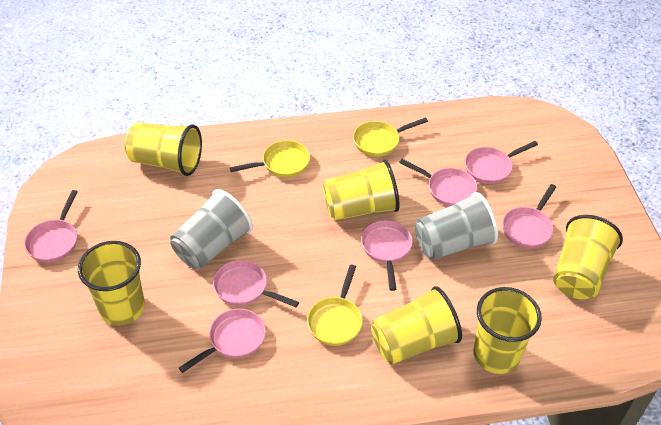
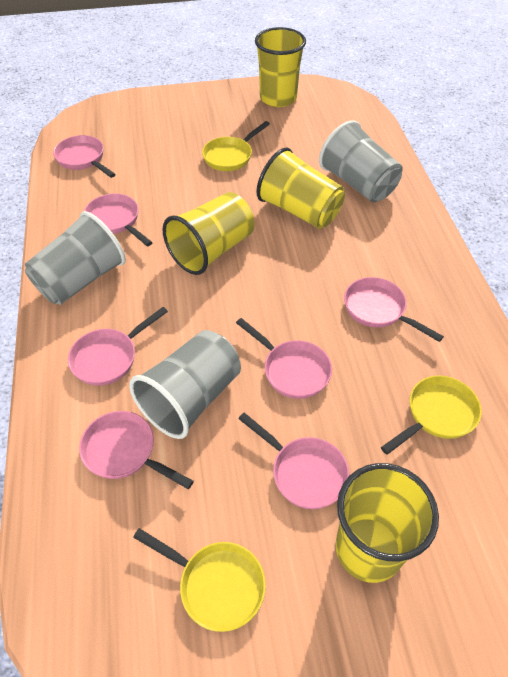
grey cup: [170,189,253,269] [415,192,498,260] = 2 -> [25,211,126,305] [129,330,241,439] [319,120,403,202] = 3
yellow cup: [78,241,145,326] [125,122,202,176] [323,160,399,221] [371,286,462,364] [473,287,542,374] [553,215,623,299] = 6 -> [163,192,255,275] [255,27,306,107] [256,147,345,229] [336,463,439,583] = 4

